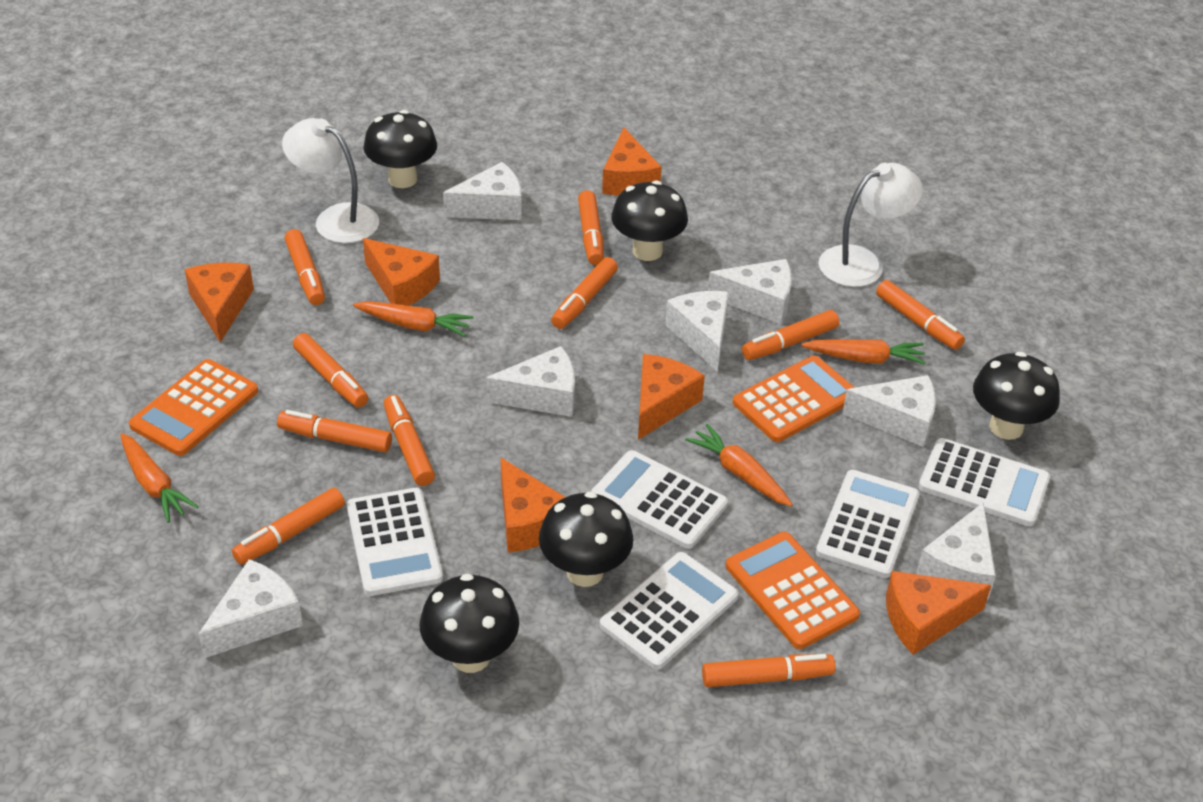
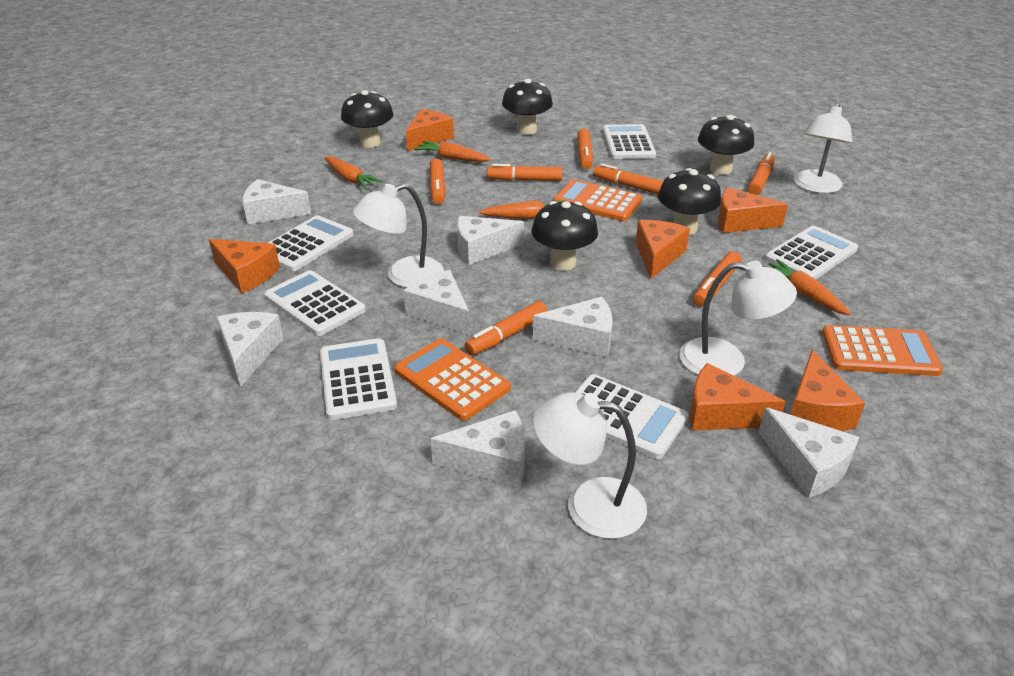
orange marker: [232,488,345,565] [277,410,392,452] [284,229,325,305] [293,333,368,408] [384,395,435,486] [551,257,618,329] [578,190,604,265] [702,654,835,687] [742,310,839,360] [876,280,965,350] = 10 -> [430,159,445,204] [465,301,548,355] [487,164,562,181] [577,129,593,169] [593,163,663,194] [693,251,741,306] [748,152,775,195] = 7
white calculator: [346,488,443,596] [591,450,728,549] [600,552,739,670] [816,470,919,578] [918,438,1050,526] = 5 -> [264,270,366,336] [268,215,354,271] [320,338,397,420] [575,374,689,459] [603,124,656,159] [765,226,858,279] = 6
white lamp: [282,118,379,243] [819,163,923,287] = 2 -> [353,183,444,288] [533,392,647,539] [679,261,797,376] [794,103,852,193] = 4

